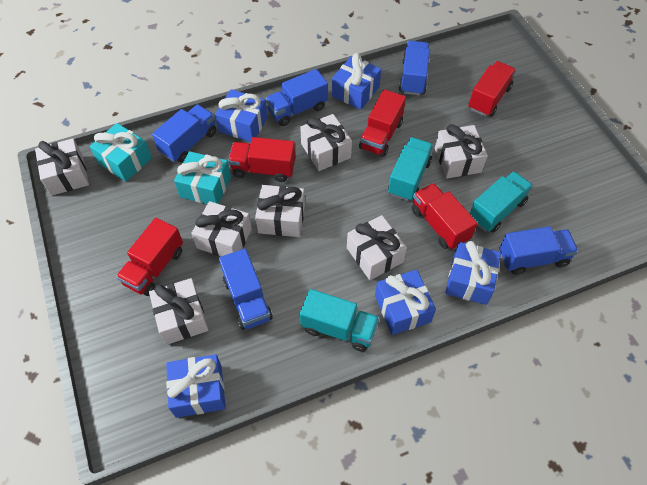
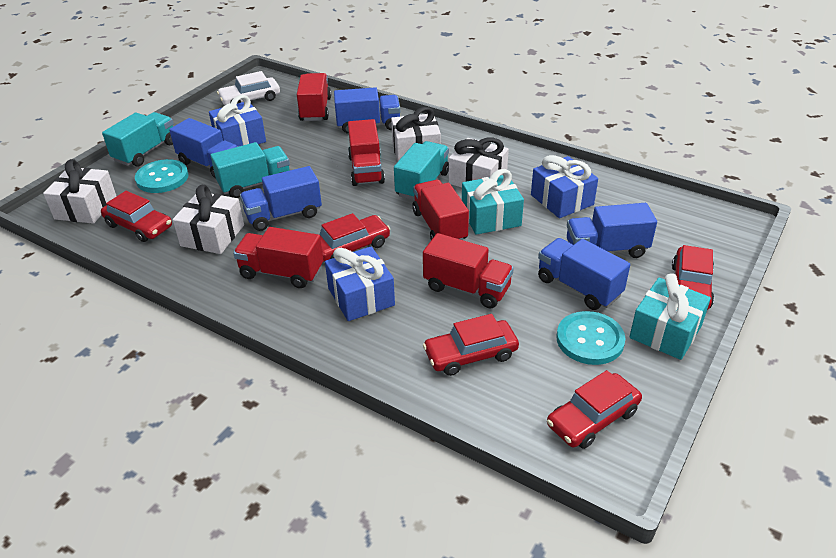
blue gift: [166,354,226,418] [215,89,268,142] [332,53,381,110] [375,270,436,335] [445,241,501,305] = 5 -> [209,95,266,147] [325,247,395,321] [531,155,598,218] = 3
red car: none = 0 -> [101,191,172,242] [320,213,390,262] [423,314,519,376] [547,370,642,449] [672,245,714,310] = 5
turquoise button: none = 0 -> [135,159,189,193] [556,311,625,365] = 2
white car: none = 0 -> [217,71,280,105] = 1
white gift: [35,138,89,196] [149,278,209,345] [191,201,252,256] [255,185,305,237] [300,114,352,171] [347,215,407,280] [435,124,488,179] = 7 -> [43,159,116,224] [173,185,244,254] [391,107,441,162] [449,137,509,188] = 4

